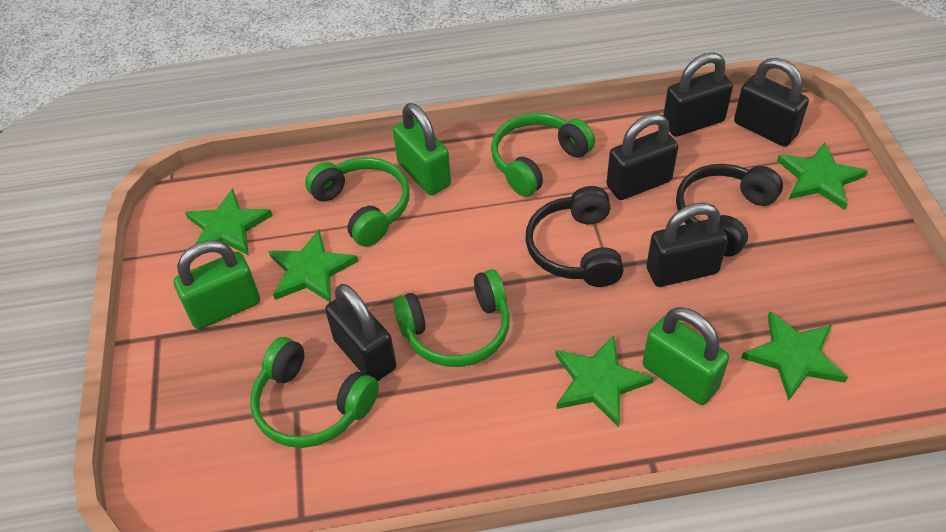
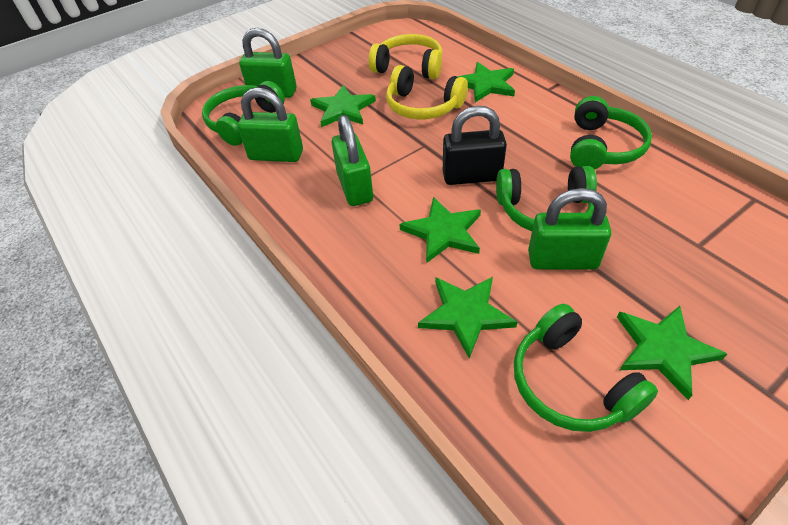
black headphones: [525,186,624,287] [676,164,783,257] = 2 -> none = 0
black padlock: [325,284,396,381] [606,113,678,200] [647,202,728,287] [663,52,733,137] [734,58,809,147] = 5 -> [443,106,507,185] = 1
green padlock: [174,240,260,329] [393,103,451,195] [643,307,729,405] = 3 -> [238,88,303,162] [239,28,296,98] [332,115,373,206] [528,188,611,270] = 4
yellow headphones: none = 0 -> [369,34,443,79] [386,65,468,120] = 2

